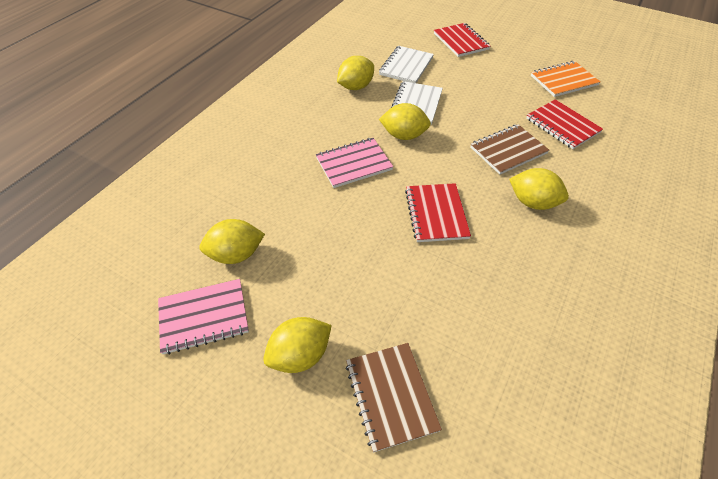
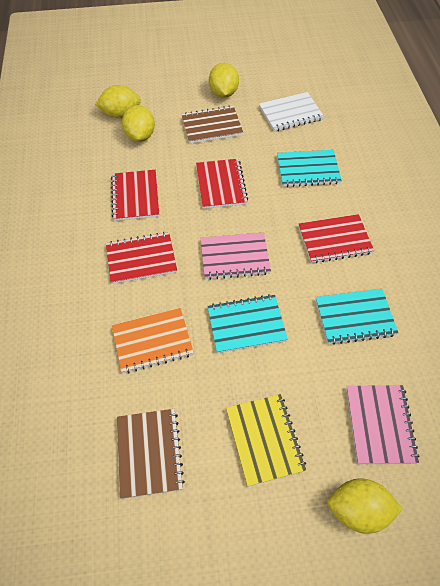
red notebook: [405,183,471,242] [434,23,491,57] [526,99,603,149] = 3 -> [106,232,177,284] [111,170,159,221] [196,159,248,209] [299,214,374,263] = 4
turquoise notebook: none = 0 -> [207,294,288,353] [277,150,342,187] [316,289,398,345] = 3
white notebook: [379,46,434,83] [391,81,443,125] = 2 -> [259,92,324,132] = 1
yellow lemon: [199,219,265,264] [263,317,332,373] [337,56,374,90] [379,103,431,140] [509,168,569,210] = 5 -> [95,85,141,118] [122,105,155,142] [209,63,239,98] [328,479,403,534] = 4
yellow notebook: none = 0 -> [226,394,306,487] = 1

